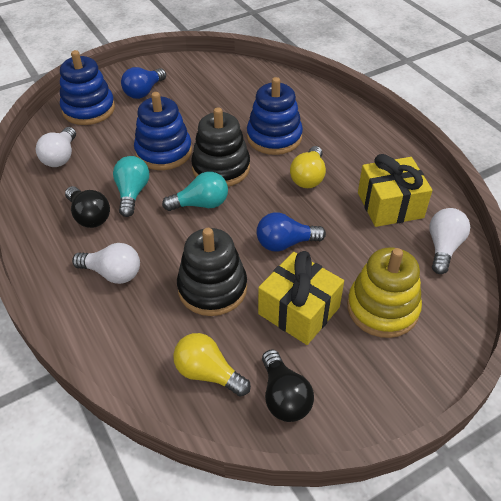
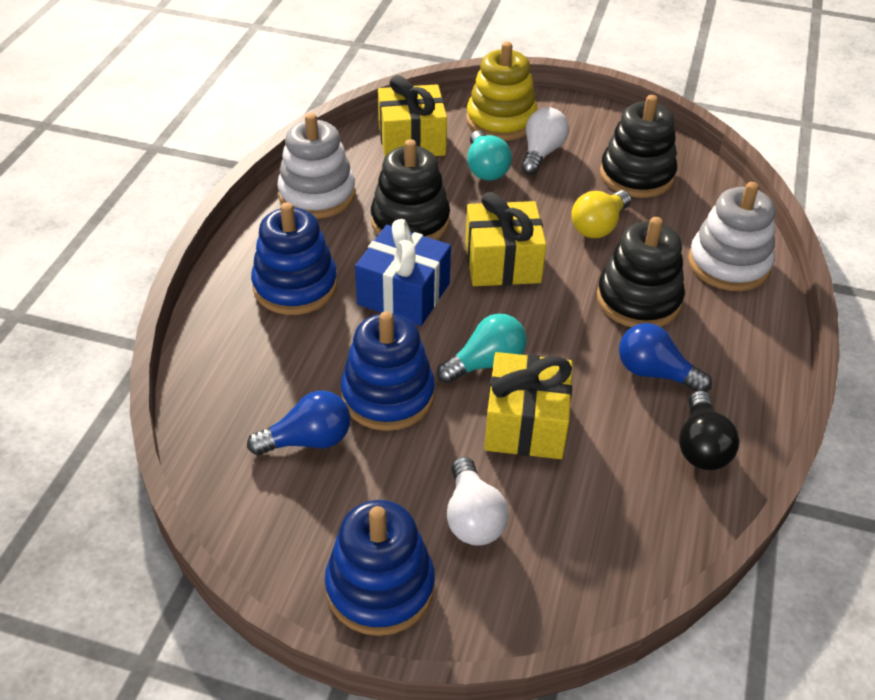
black light bulb: [65,186,110,228] [262,349,314,422] = 2 -> [679,391,740,470] = 1
black stacking toy: [177,228,247,316] [191,107,250,187] = 2 -> [371,139,450,240] [597,217,685,327] [600,95,677,198] = 3
blue gift: none = 0 -> [355,219,451,326] = 1
white light bulb: [36,127,76,167] [72,243,140,284] [429,208,470,274] = 3 -> [447,457,509,546] [521,107,569,175] = 2
white stacking toy: none = 0 -> [277,113,356,219] [688,182,776,291] = 2
yellow gift: [258,251,344,345] [358,154,432,227] = 2 -> [378,75,447,157] [465,192,547,286] [484,352,573,459] = 3
yellow light bulb: [173,333,251,397] [290,146,326,188] = 2 -> [571,190,631,238] = 1

